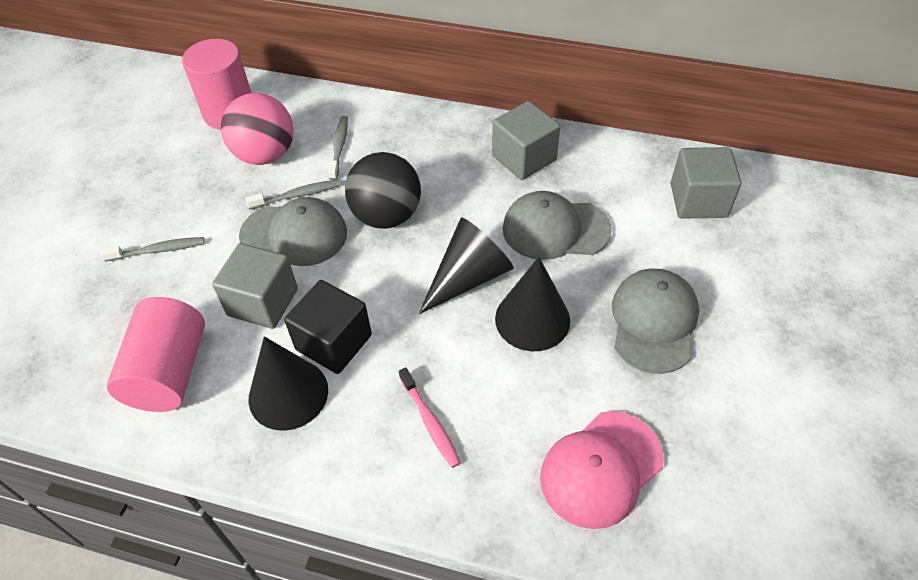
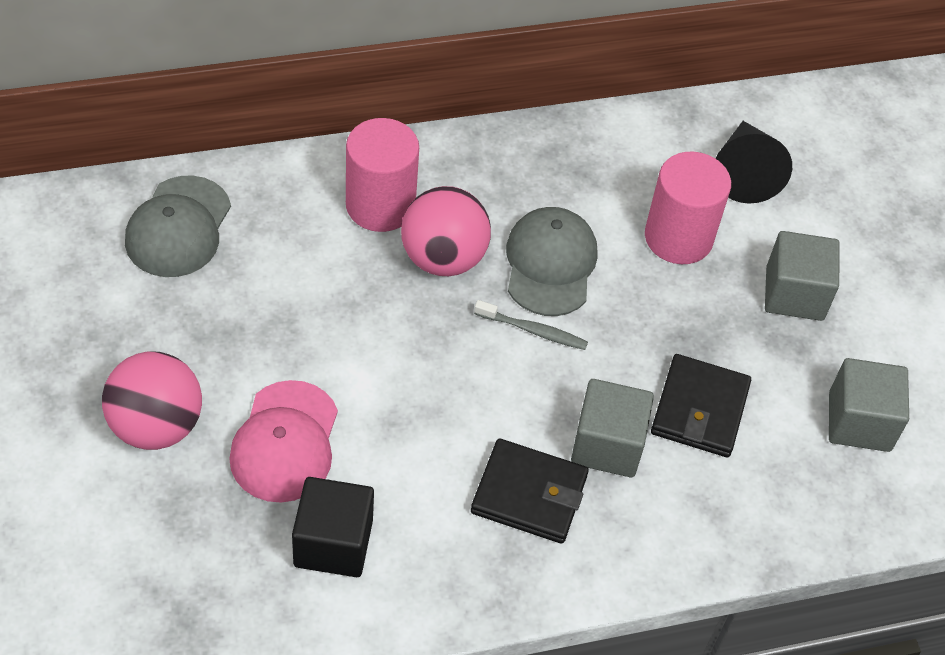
black ball: [345,152,421,229] = 1 -> none = 0
black cone: [249,336,328,431] [419,218,514,314] [495,257,570,351] = 3 -> [716,121,792,204] = 1
black wallet: none = 0 -> [471,438,589,544] [651,354,751,457] = 2
grey cap: [239,197,347,266] [502,191,612,260] [612,268,699,374] = 3 -> [125,175,231,277] [506,207,598,316] = 2
grey toothbrush: [101,237,205,262] [245,179,340,210] [328,116,348,180] = 3 -> [474,300,588,350] = 1
pink ball: [221,93,293,165] = 1 -> [102,352,202,450] [401,186,491,276] = 2
pink toothbrush: [399,367,461,468] = 1 -> none = 0

